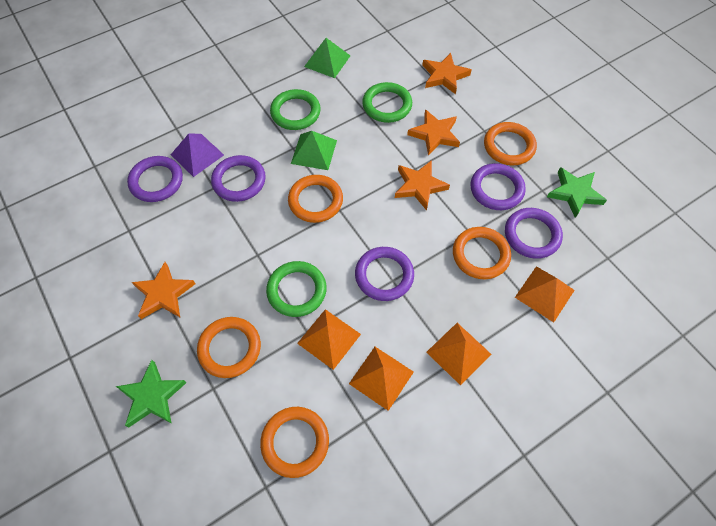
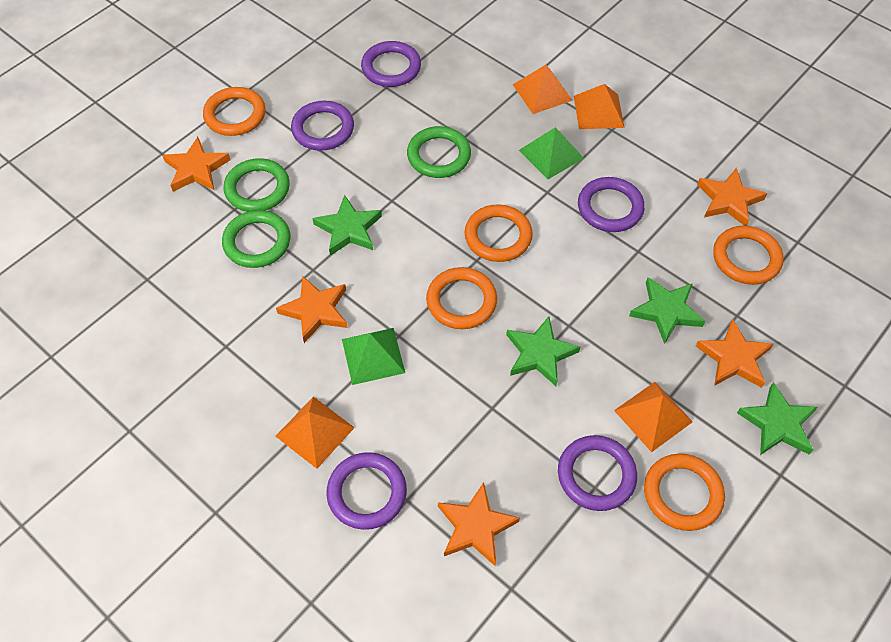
green star: [116,360,187,428] [547,167,607,218] = 2 -> [312,195,382,256] [506,316,580,386] [629,277,705,344] [737,382,818,455] = 4
orange star: [131,262,196,319] [395,160,450,211] [407,109,460,156] [422,53,472,94] = 4 -> [162,137,230,192] [276,275,347,343] [438,482,520,566] [696,319,773,388] [697,168,767,226] = 5
purple pyramid: [171,134,224,177] = 1 -> none = 0

